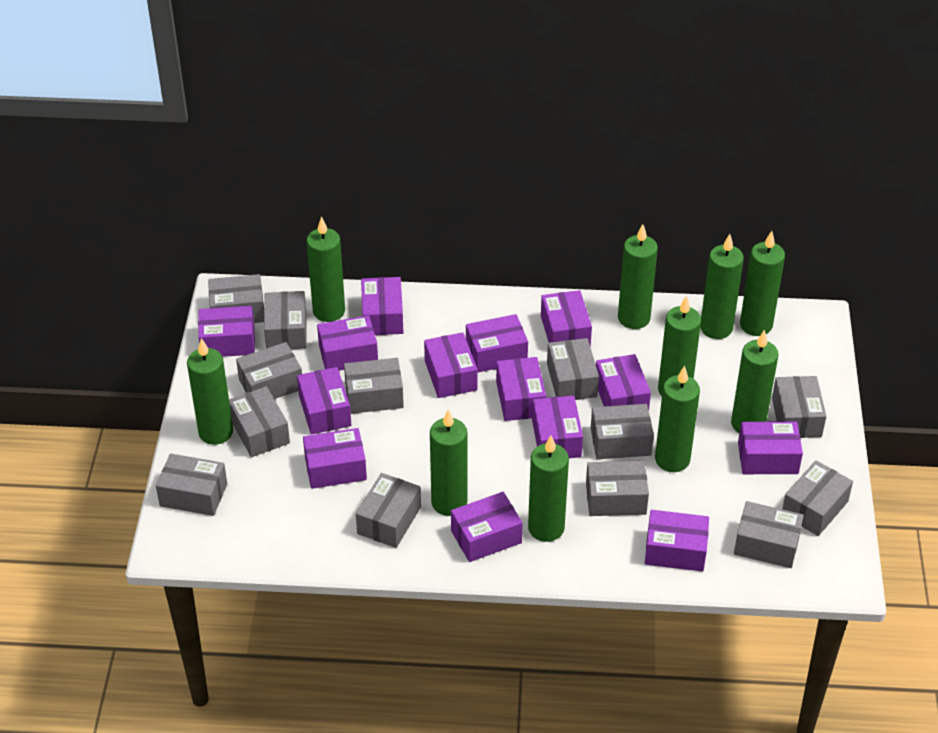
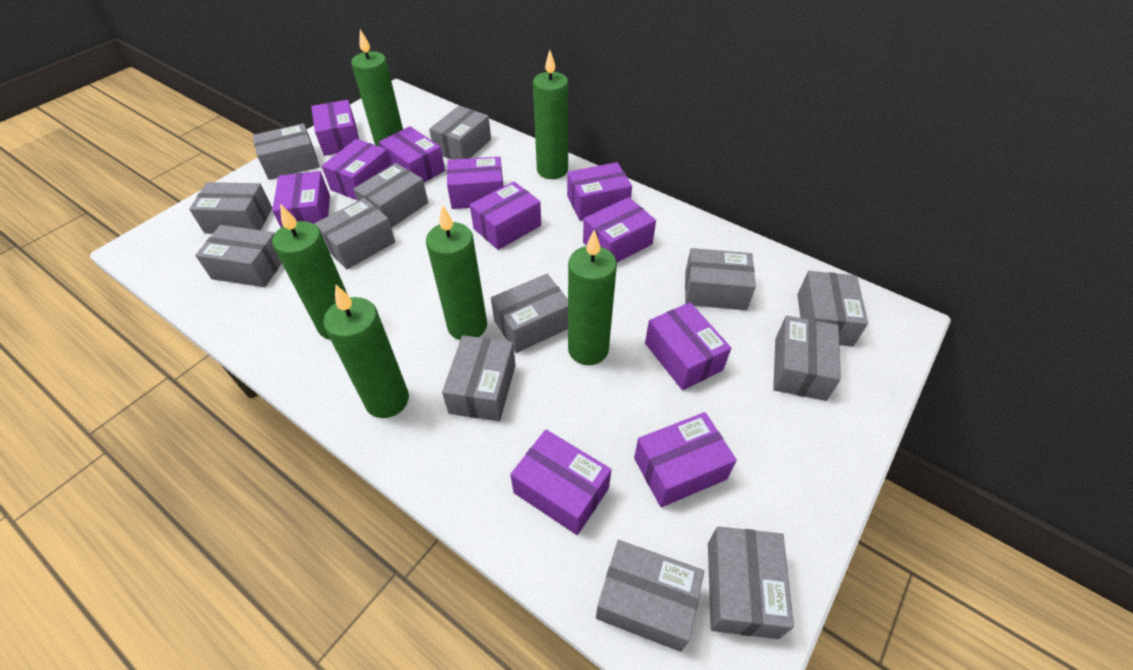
green candle: [187,338,233,445] [306,216,345,322] [430,409,467,516] [528,435,569,542] [618,224,658,329] [655,366,700,472] [658,296,701,396] [700,234,744,339] [731,330,779,433] [740,231,785,336] = 10 -> [272,204,348,340] [323,285,409,418] [351,29,403,147] [426,205,487,340] [533,50,568,179] [568,230,617,365] = 6
purple box: [198,306,255,357] [297,367,351,435] [303,428,367,489] [317,315,378,371] [361,277,404,335] [424,332,478,398] [451,492,523,562] [466,314,528,372] [496,357,546,421] [532,396,583,458] [541,290,592,347] [596,354,651,410] [645,510,709,572] [738,422,803,474] = 14 -> [272,171,330,227] [311,100,359,156] [322,139,391,200] [379,126,445,182] [447,156,503,209] [470,181,541,250] [510,429,612,535] [567,162,632,221] [583,197,656,262] [634,412,737,507] [645,302,731,390] = 11

